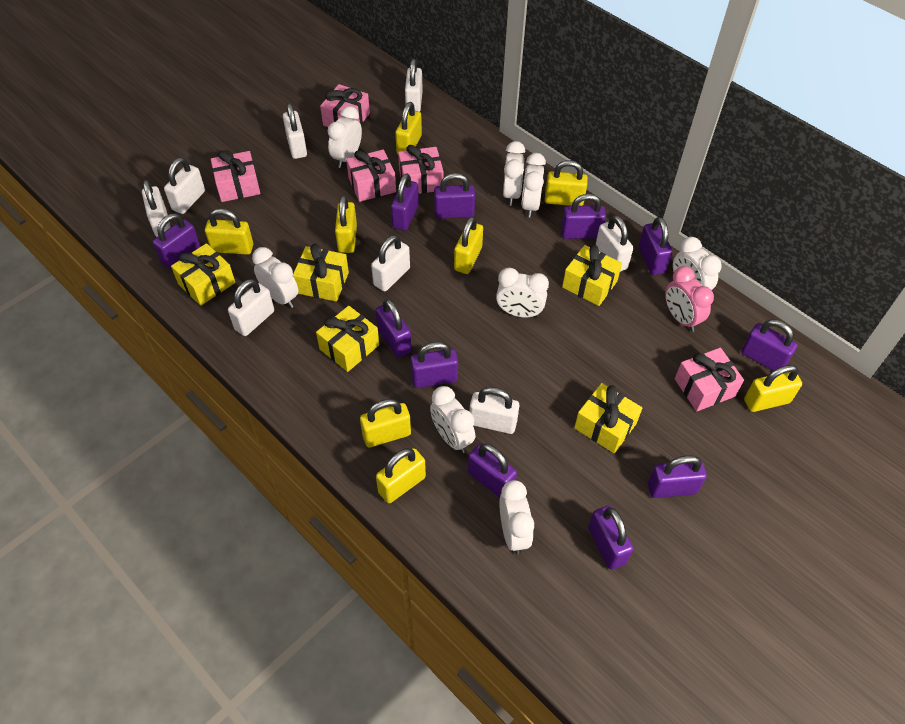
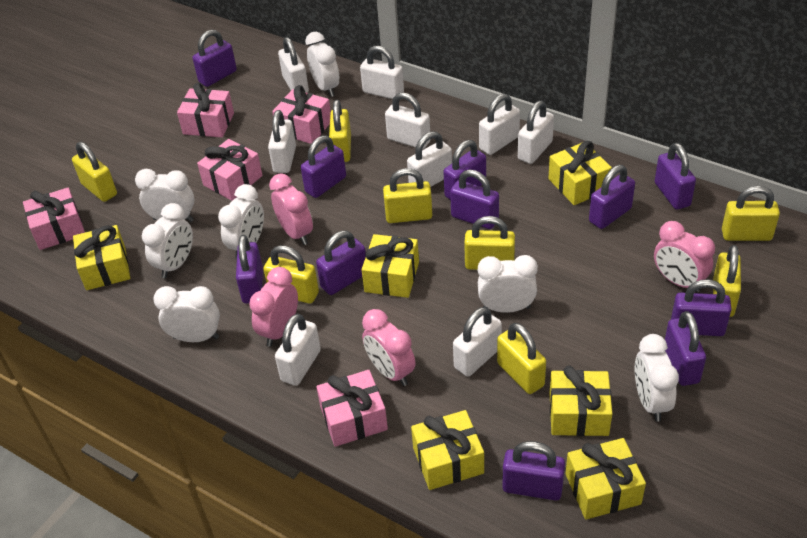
pink clock: [665,266,714,332] = 1 -> [249,267,298,347] [269,173,313,245] [362,309,415,386] [654,221,715,292] = 4
white clock: [252,247,298,308] [328,106,362,168] [430,386,475,453] [496,268,549,317] [499,480,534,555] [503,141,525,206] [521,153,546,218] [673,237,722,290] = 8 -> [135,169,194,222] [142,203,193,278] [153,286,220,342] [218,184,264,259] [305,32,340,97] [478,255,538,313] [635,334,679,422] = 7
white padlock: [142,180,171,237] [164,157,205,214] [228,279,274,336] [283,103,307,159] [371,235,410,291] [405,59,423,112] [469,387,519,434] [596,215,633,272] = 8 -> [268,110,296,173] [275,313,321,386] [278,37,309,93] [360,46,404,99] [385,93,431,149] [407,131,452,187] [453,307,502,377] [479,94,520,155] [518,101,554,164] = 9
yellow gift: [171,243,235,306] [293,244,349,302] [316,306,379,372] [562,245,622,306] [574,383,642,453] = 5 -> [73,225,130,290] [361,234,419,298] [411,410,484,490] [548,141,612,205] [550,366,612,436] [565,438,646,519] = 6

